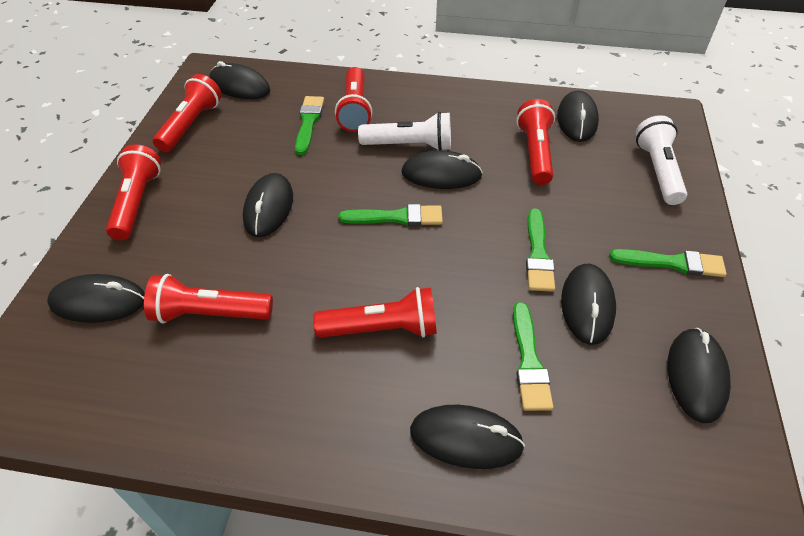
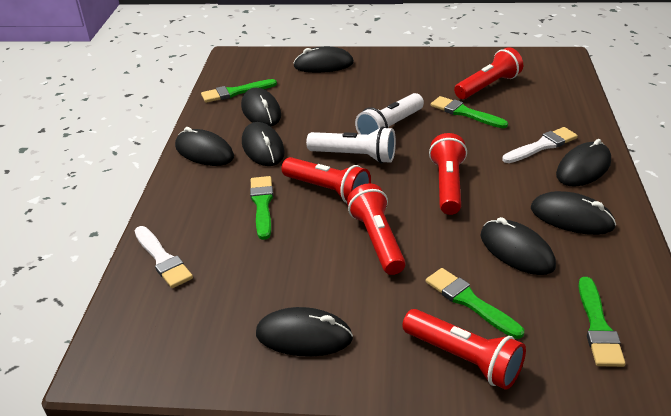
red flashlight: [106,144,161,240] [144,274,273,324] [153,74,222,152] [313,287,437,338] [335,67,372,132] [516,99,555,185] = 6 -> [281,157,371,203] [347,183,406,275] [402,309,526,390] [429,133,467,215] [454,47,523,99] = 5
white brush: none = 0 -> [134,226,193,288] [502,127,578,163] = 2

